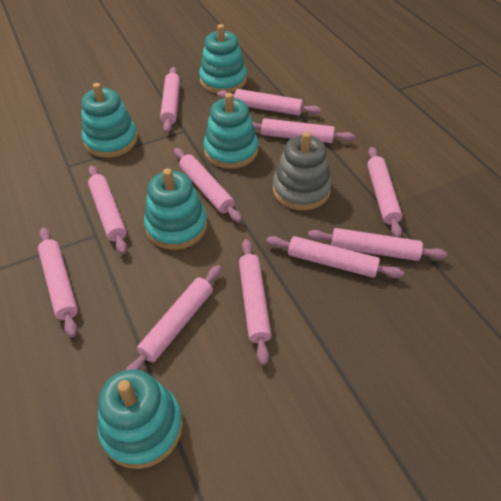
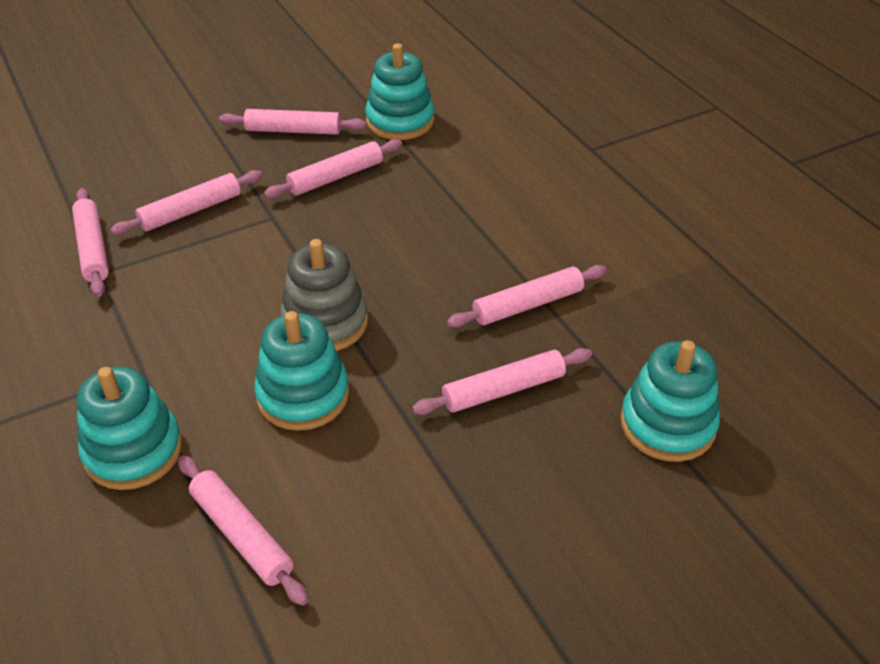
pink rolling pin: [38,227,78,337] [88,165,127,254] [126,265,222,370] [160,67,180,133] [174,148,242,223] [217,89,321,116] [239,239,271,365] [252,118,355,143] [266,236,404,278] [308,228,447,261] [367,147,402,238] = 11 -> [72,188,109,297] [110,170,263,235] [178,455,308,606] [219,109,366,135] [264,139,402,199] [412,348,592,415] [447,265,607,328] = 7
turquoise stacking toy: [81,83,138,158] [98,369,183,469] [144,168,207,250] [199,24,247,94] [203,93,258,169] = 5 -> [77,367,182,490] [254,311,349,431] [365,43,434,140] [620,340,720,462] = 4

